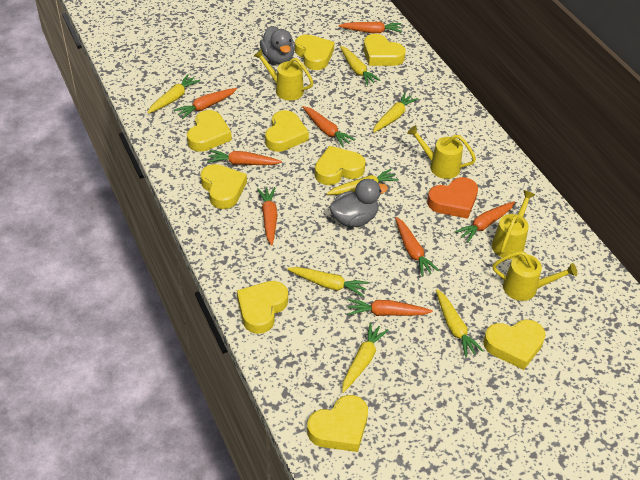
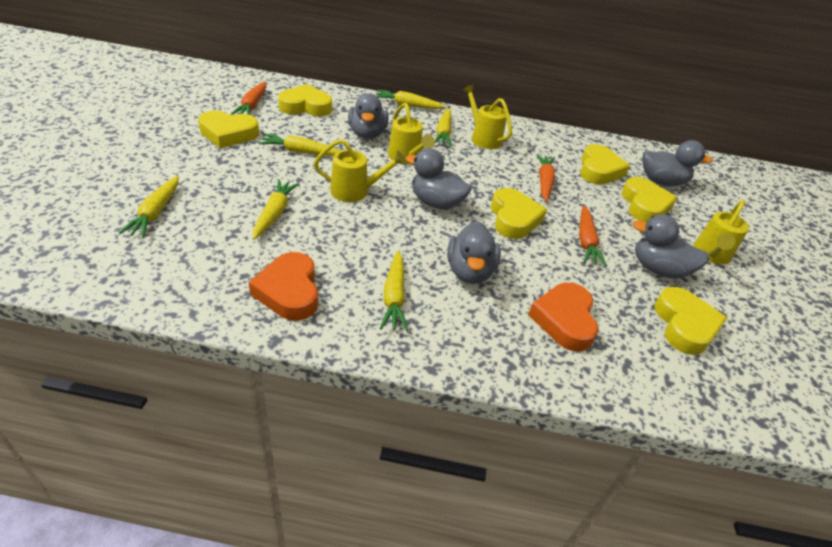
grey duck: [260,26,295,64] [329,179,388,227] = 2 -> [348,94,389,139] [405,148,472,210] [447,221,501,284] [632,214,710,279] [642,140,713,186] = 5
orange carrot: [174,88,237,119] [207,150,282,165] [257,187,277,245] [303,106,355,147] [338,22,402,33] [348,299,433,316] [395,217,439,277] [455,202,515,243] = 8 -> [231,82,266,115] [536,154,555,202] [579,205,607,267] = 3
orange heart: [427,177,478,219] = 1 -> [249,252,318,321] [528,283,598,351] = 2
yellow carrot: [148,74,200,114] [287,267,369,297] [326,169,399,195] [340,46,381,86] [342,322,389,393] [373,92,418,132] [436,289,484,358] = 7 -> [119,176,179,238] [253,179,299,240] [259,134,340,156] [376,90,445,109] [380,251,408,331] [435,108,452,147] = 6
yellow heart: [187,110,232,152] [200,164,247,209] [237,281,288,334] [265,110,309,152] [295,34,334,70] [307,395,368,452] [315,146,366,185] [363,34,406,66] [483,320,546,370] = 9 -> [198,111,259,148] [278,84,332,116] [491,188,547,239] [580,144,630,184] [622,177,678,222] [654,287,727,355] = 6

